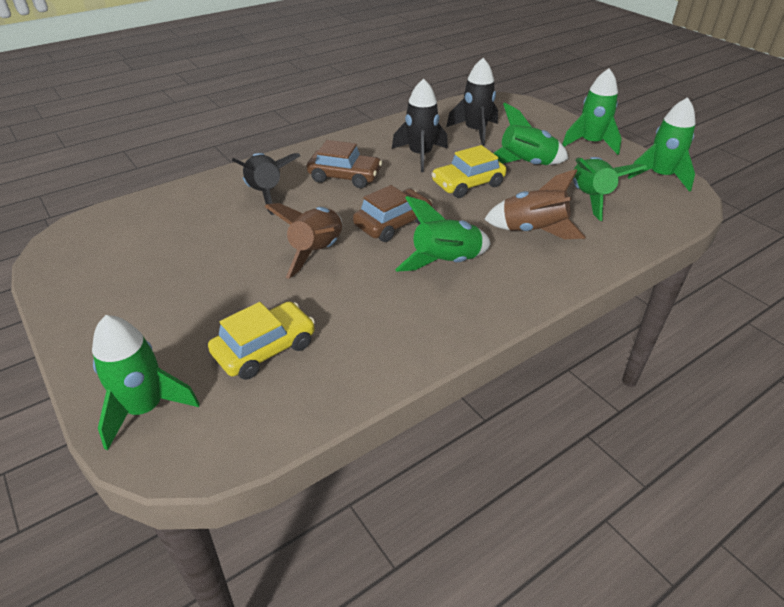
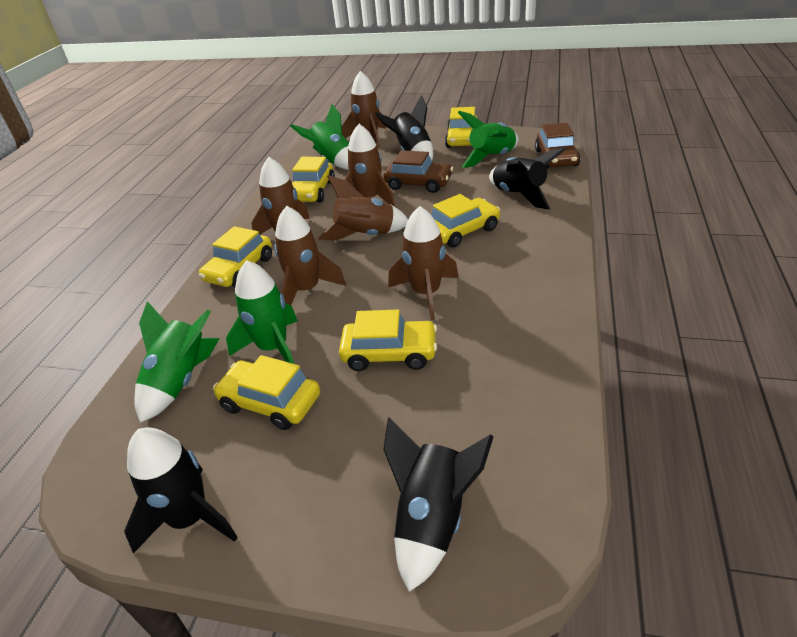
black rocket: [232,153,300,215] [392,79,448,172] [446,58,498,146] = 3 -> [124,428,238,554] [375,96,433,160] [384,418,494,592] [489,147,566,210] = 4
brown rocket: [264,203,342,279] [484,169,586,239] = 2 -> [252,157,310,235] [274,206,346,305] [318,175,408,240] [342,71,386,149] [344,124,395,207] [388,206,459,320] = 6
green rocket: [92,315,200,450] [395,196,491,272] [493,103,569,165] [562,68,622,155] [573,157,647,221] [627,97,696,192] = 6 -> [134,301,220,423] [226,260,298,364] [290,104,349,170] [458,111,519,168] = 4
yellow car: [208,301,315,380] [432,145,506,198] = 2 -> [199,226,272,287] [213,355,320,430] [292,157,335,203] [339,310,437,371] [431,194,500,248] [445,107,477,148] = 6

